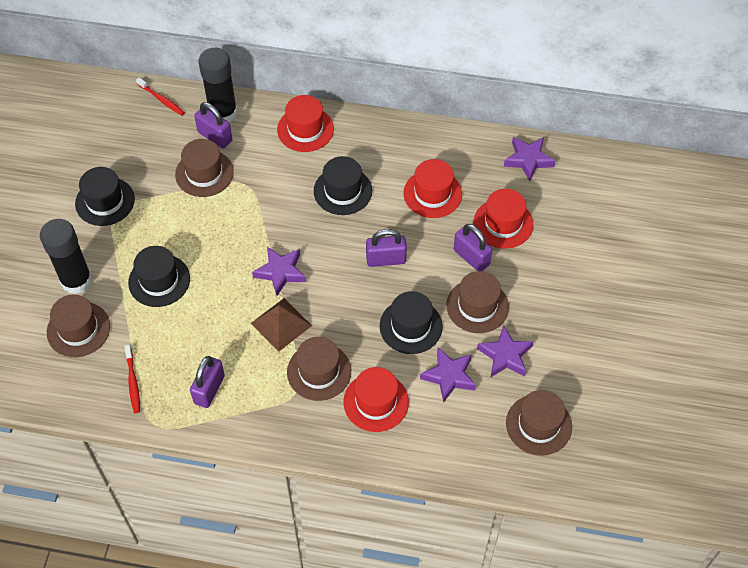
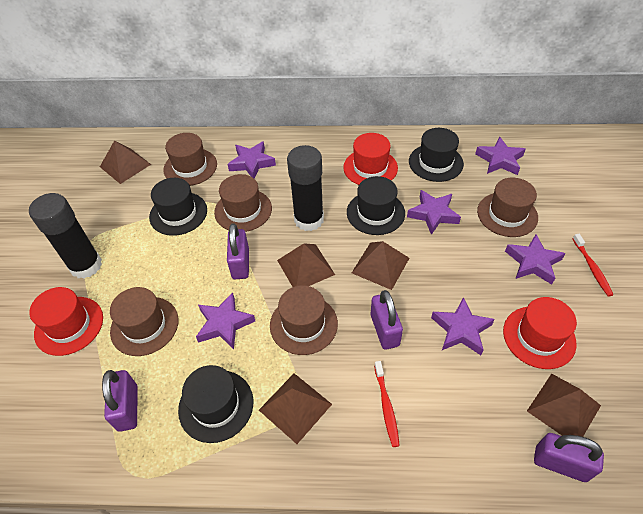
brown pyramid: [251,298,312,352] = 1 -> [100,141,151,184] [259,373,332,444] [277,243,335,287] [352,241,409,290] [527,373,601,437] = 5
purple star: [252,247,306,296] [420,348,476,403] [477,325,533,378] [504,137,556,181] = 4 -> [196,292,255,350] [227,141,276,179] [407,190,461,235] [431,297,495,355] [475,137,526,175] [505,234,566,285] = 6
red hat: [277,95,334,152] [344,367,409,432] [403,159,462,218] [474,189,533,249] = 4 -> [29,287,103,356] [343,133,398,185] [503,297,577,369] = 3

